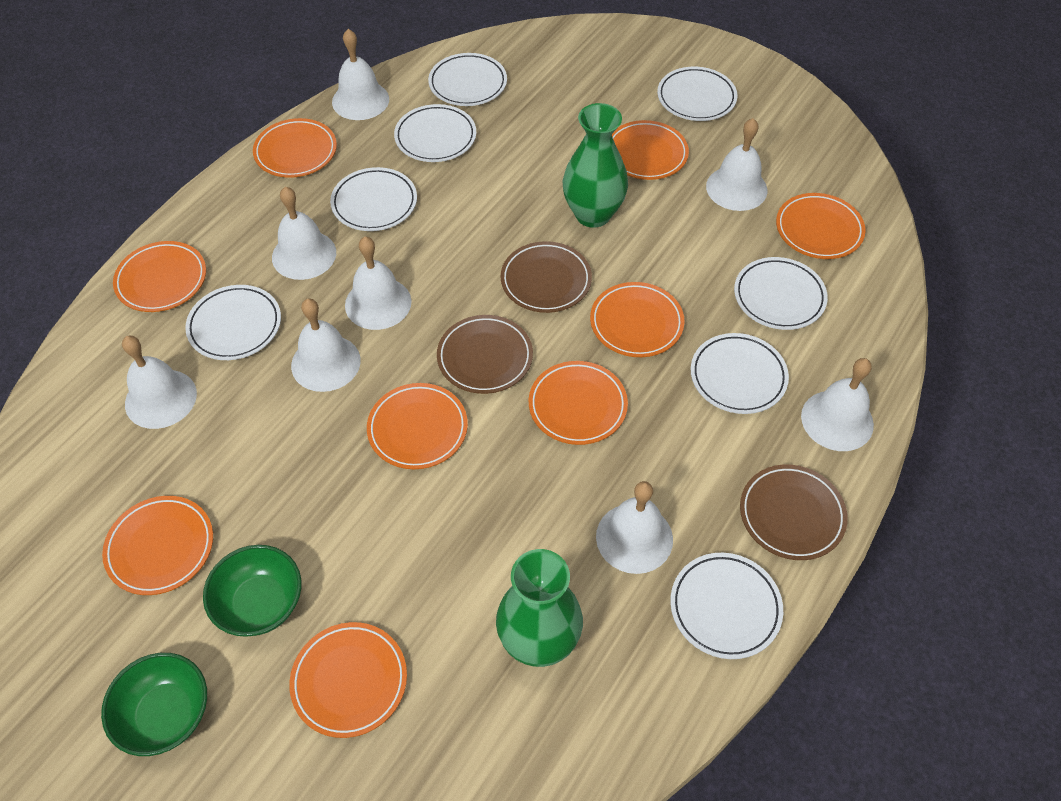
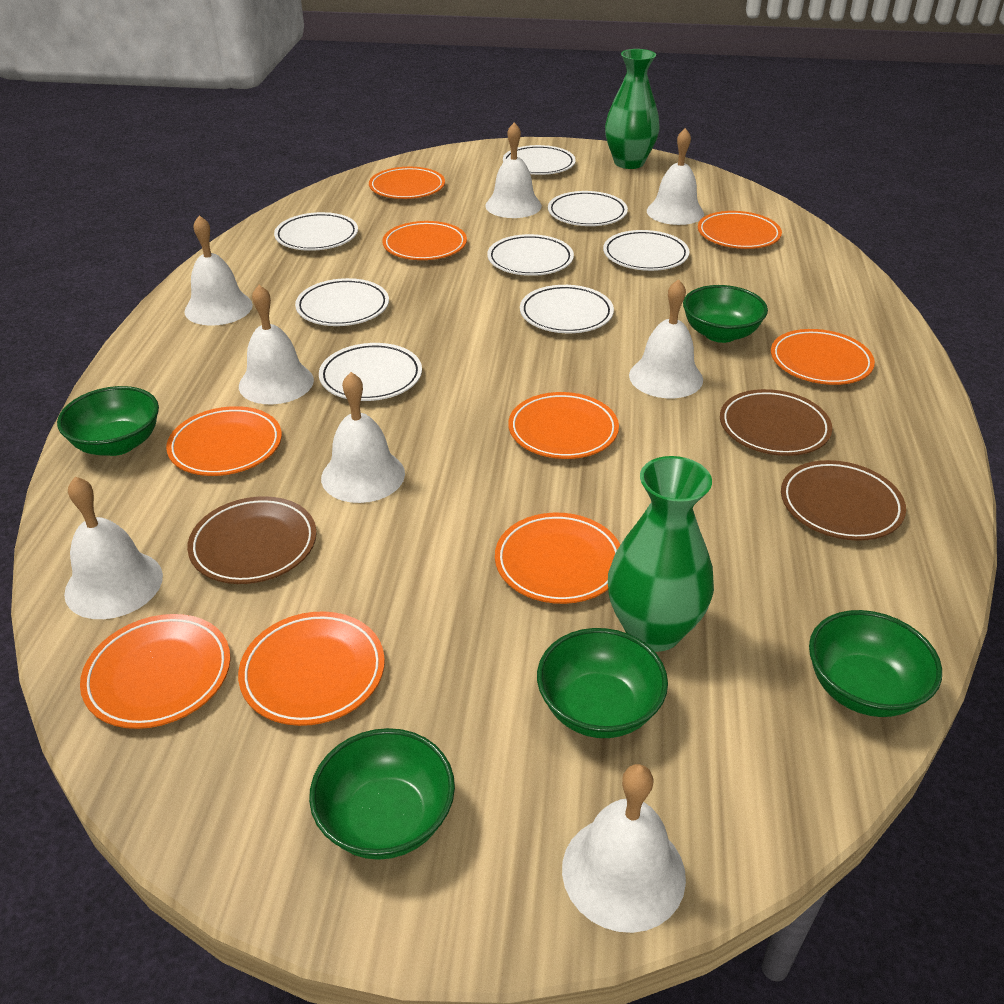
green bowl: [101,653,207,756] [203,545,301,637] = 2 -> [57,386,159,456] [309,728,455,860] [537,628,668,738] [683,285,768,343] [809,610,942,717] = 5

